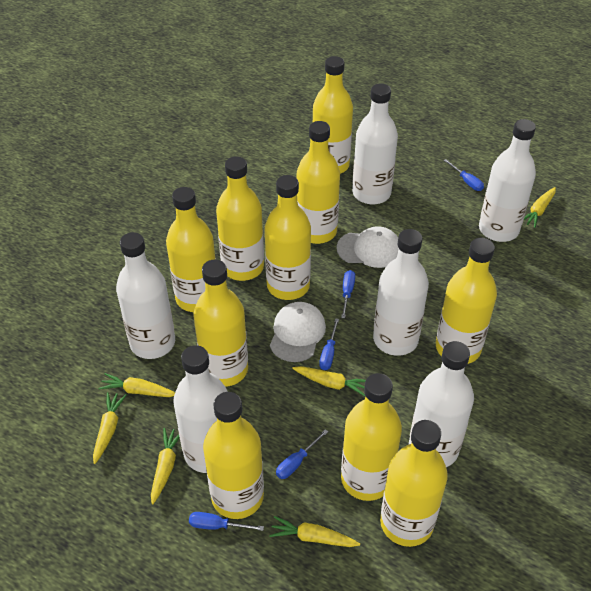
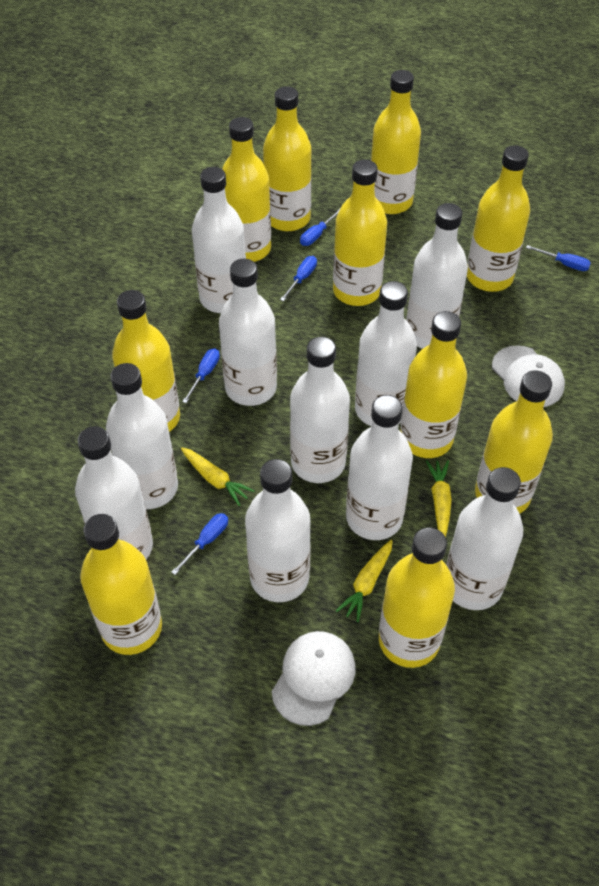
white bottle: [116,232,175,359] [173,345,228,473] [352,84,398,205] [373,229,429,356] [409,341,474,467] [479,119,536,242] = 6 -> [75,426,153,559] [106,363,178,509] [192,167,246,313] [219,259,277,406] [245,459,311,602] [290,337,350,483] [346,395,413,540] [355,281,417,426] [406,203,468,349] [446,467,523,610] = 10
yellow carrot: [93,392,127,464] [98,373,175,397] [151,428,180,504] [269,516,360,547] [292,366,366,396] [524,187,556,228] = 6 -> [181,448,255,506] [336,540,393,622] [426,460,452,537] = 3

